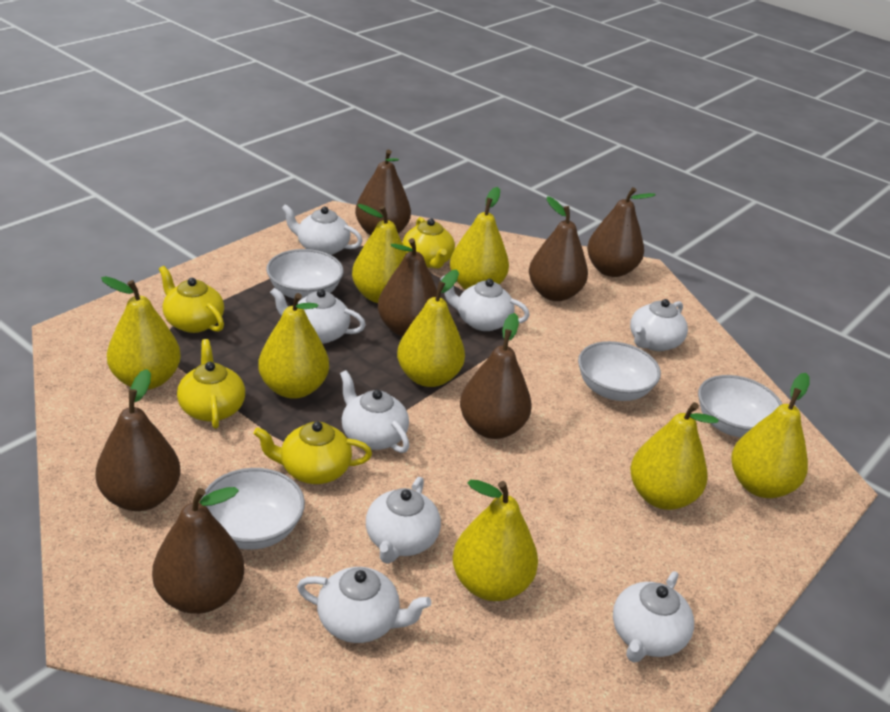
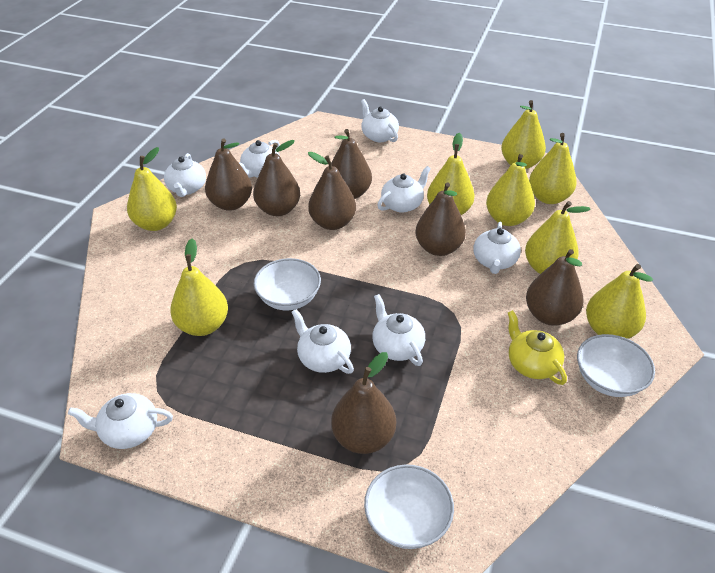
white bowl: [201,468,305,550] [266,249,344,300] [578,341,661,401] [698,375,782,437] = 4 -> [254,258,321,310] [364,464,454,549] [577,334,655,397] = 3
yellow teapot: [159,266,224,333] [177,339,245,429] [253,421,372,484] [403,217,455,269] = 4 -> [508,310,567,385] = 1

